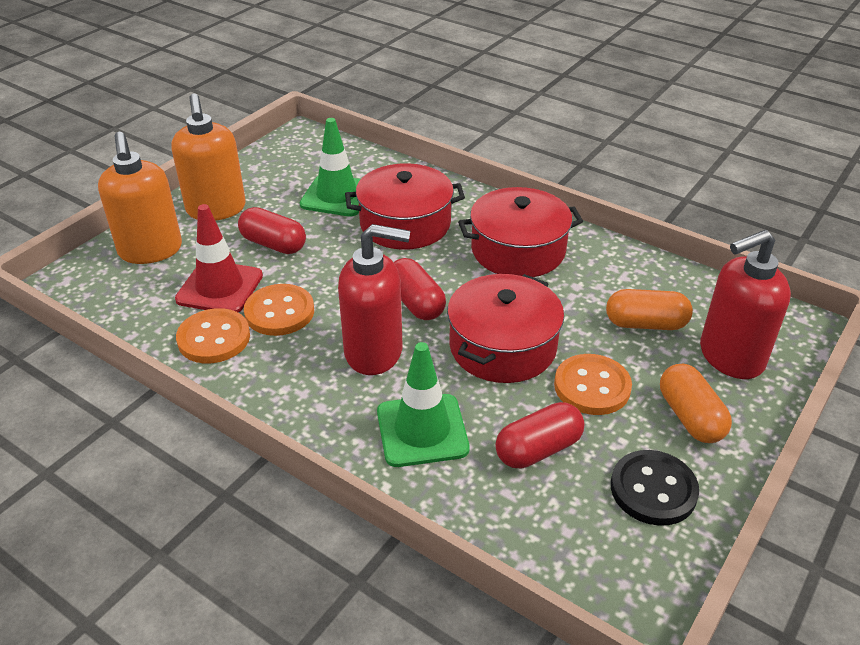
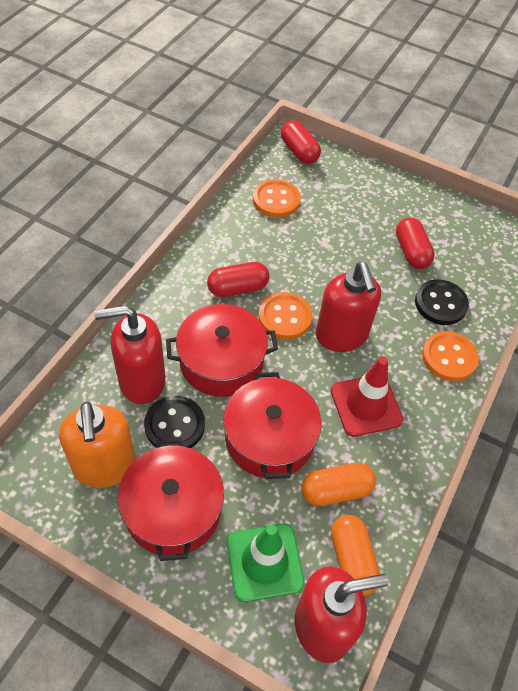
black button: [611,450,699,526] = 1 -> [144,396,205,448] [415,279,469,325] = 2
green traffic cone: [300,118,361,216] [377,342,469,467] = 2 -> [226,524,305,602] = 1
orange soap dispenser: [98,132,182,264] [171,93,246,221] = 2 -> [59,401,136,488] = 1
red soap dispenser: [338,224,410,375] [700,230,791,379] = 2 -> [94,306,166,404] [295,566,389,663] [316,262,381,352] = 3

